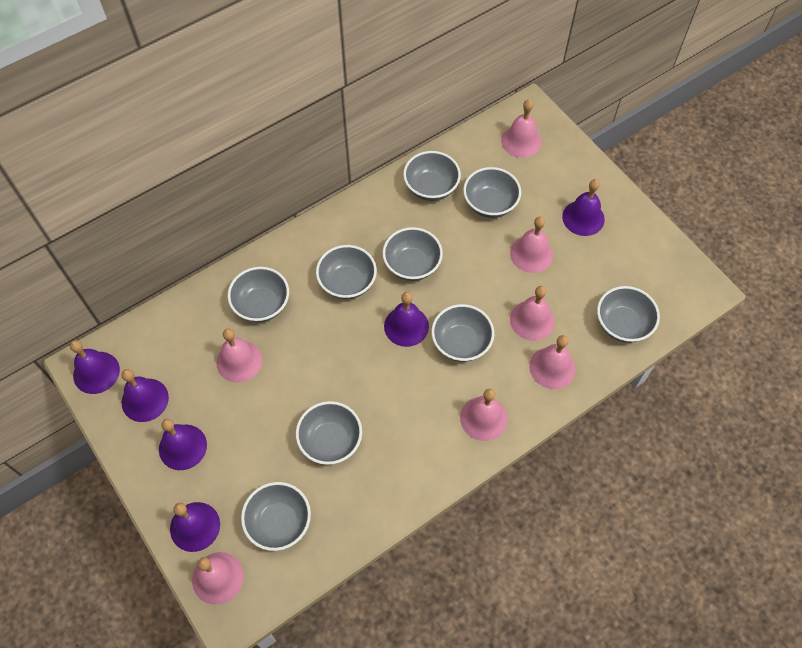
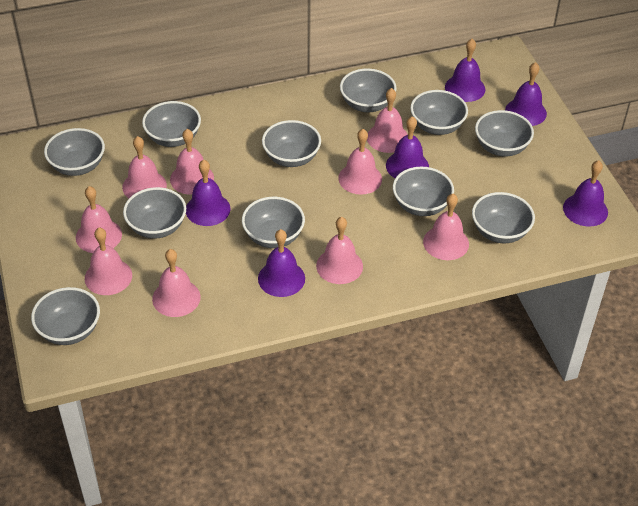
grey bowl: [228,267,289,322] [241,482,311,551] [296,401,362,465] [316,245,377,299] [383,227,443,281] [403,151,461,201] [431,304,494,362] [463,167,521,218] [597,286,660,343] = 9 -> [31,287,100,345] [44,128,105,176] [123,187,186,239] [142,101,201,147] [242,197,305,248] [262,120,321,167] [340,68,397,112] [393,167,454,216] [410,90,468,135] [472,192,535,243] [475,110,534,156] = 11
pink bell: [192,552,244,605] [216,328,262,383] [460,389,507,441] [501,99,542,158] [510,216,553,273] [510,286,555,341] [529,335,575,389] = 7 -> [76,186,122,253] [85,228,132,295] [122,136,167,198] [152,249,201,317] [170,129,214,195] [316,217,363,284] [338,129,382,195] [367,88,408,153] [423,194,469,260] = 9

